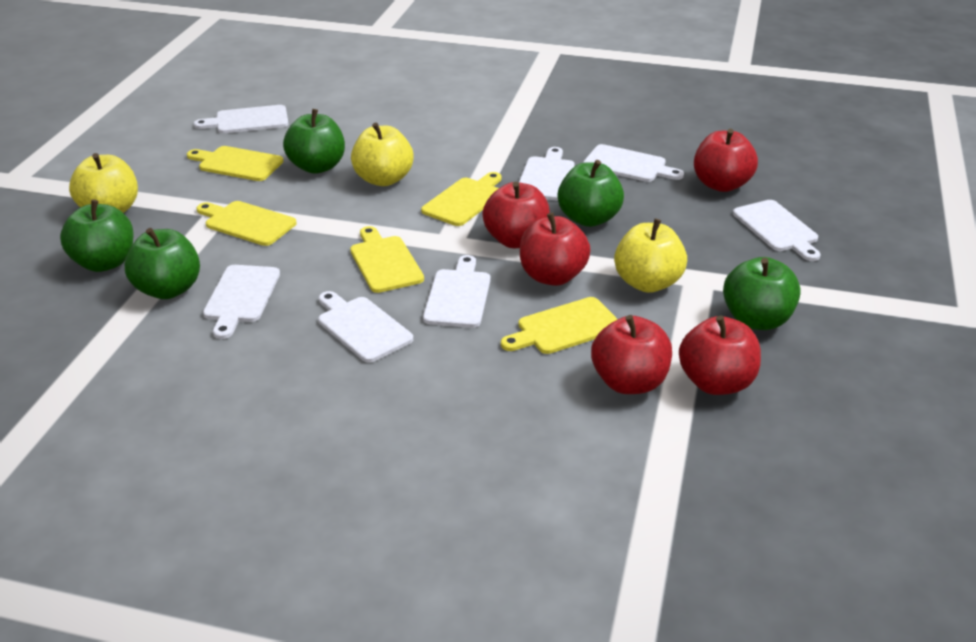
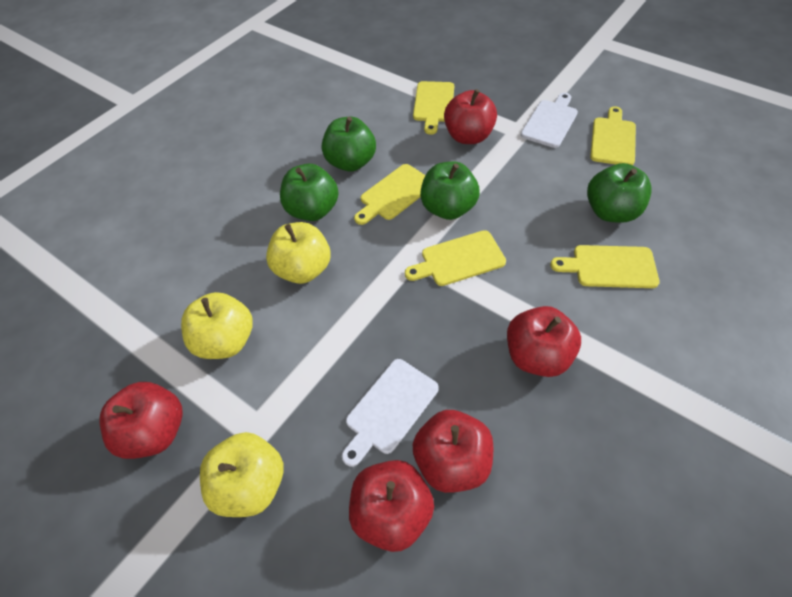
green apple: [60,200,134,272] [124,228,200,299] [283,109,345,174] [557,160,624,227] [723,257,801,330] = 5 -> [280,164,339,221] [322,117,376,172] [420,162,480,220] [587,163,652,223] = 4
white cutting board: [194,105,288,133] [203,265,280,339] [318,291,413,363] [423,255,491,328] [519,147,575,201] [583,144,684,182] [733,200,821,261] = 7 -> [342,359,439,467] [521,93,578,148] = 2

